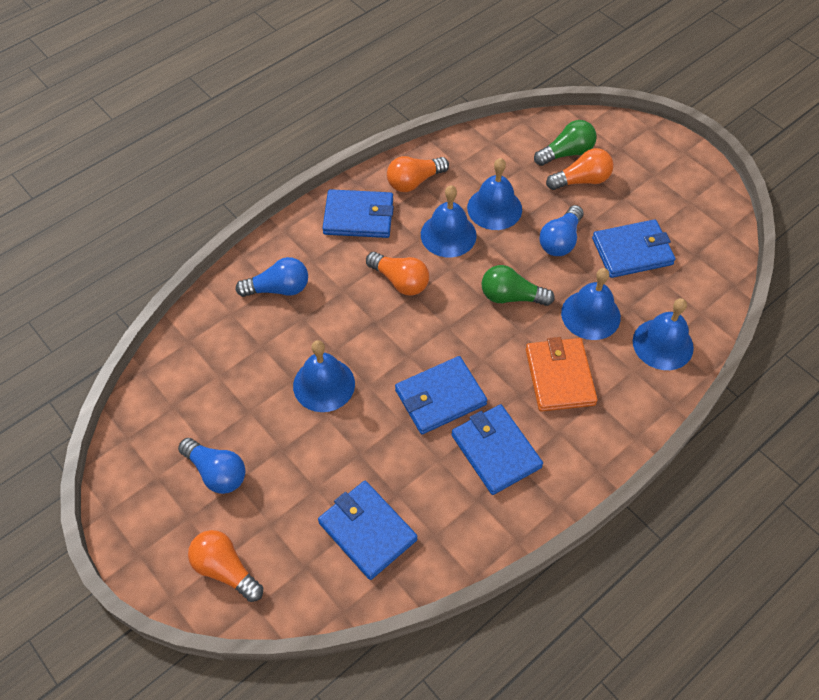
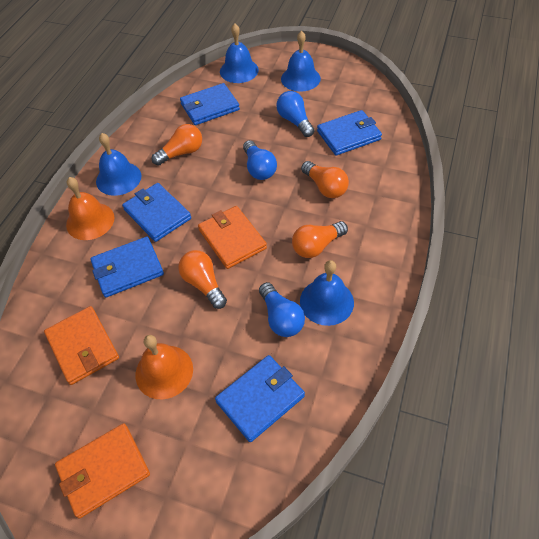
blue bell: [293,340,355,412] [421,185,477,257] [467,158,522,230] [561,268,621,340] [633,298,694,370] = 5 -> [96,133,141,196] [220,23,259,83] [281,31,321,92] [300,260,354,326] = 4
green light bulb: [481,265,555,306] [534,120,597,166] = 2 -> none = 0
orange bell: none = 0 -> [66,177,114,240] [135,335,193,399] = 2
orange wallet: [526,337,598,412] = 1 -> [44,306,119,385] [55,423,150,519] [198,206,267,269] = 3

